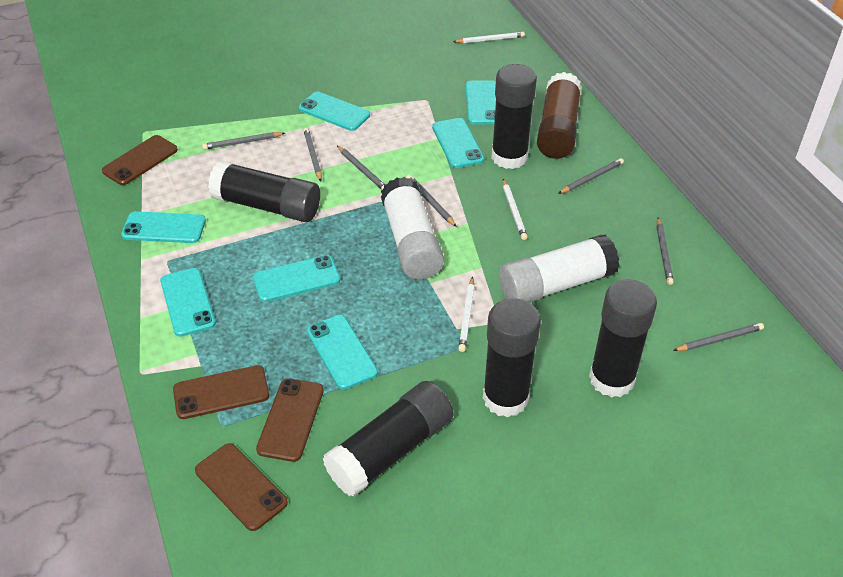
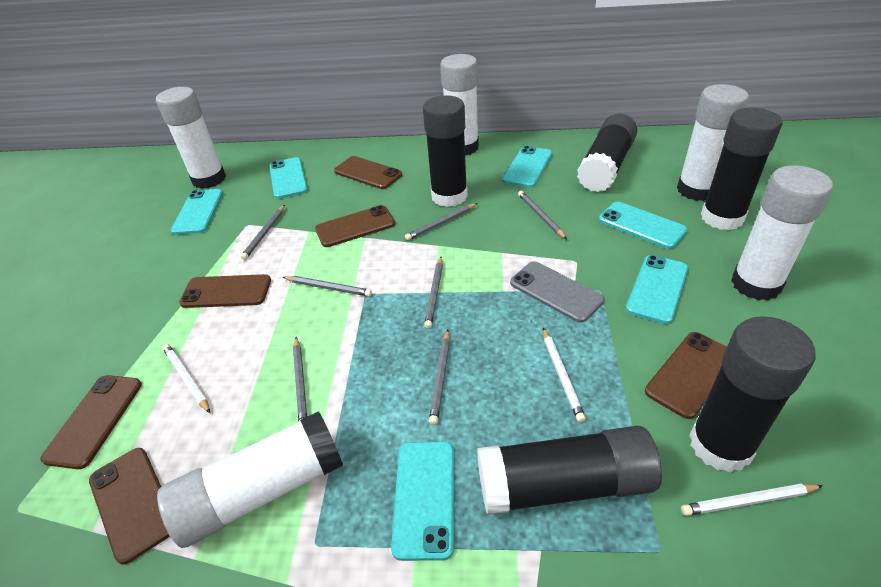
brown glue stick: [537,72,582,159] = 1 -> none = 0
brown phone: [102,135,178,185] [173,365,269,419] [195,443,288,531] [256,378,324,462] = 4 -> [40,375,142,469] [89,448,170,565] [179,274,271,308] [315,205,395,247] [334,156,402,189] [645,332,727,419] = 6
grey phone: none = 0 -> [510,261,604,323] = 1
turquoise phone: [121,211,206,243] [160,268,216,337] [253,255,340,302] [299,92,370,131] [307,315,378,390] [432,118,484,168] [465,80,496,125] = 7 -> [171,189,223,235] [269,157,308,199] [391,441,454,561] [502,146,552,188] [599,202,687,249] [626,255,688,324] = 6
white glue stick: [381,177,444,280] [499,234,619,303] = 2 -> [156,87,226,189] [157,411,343,548] [440,54,479,155] [677,84,749,201] [731,165,833,300] = 5

